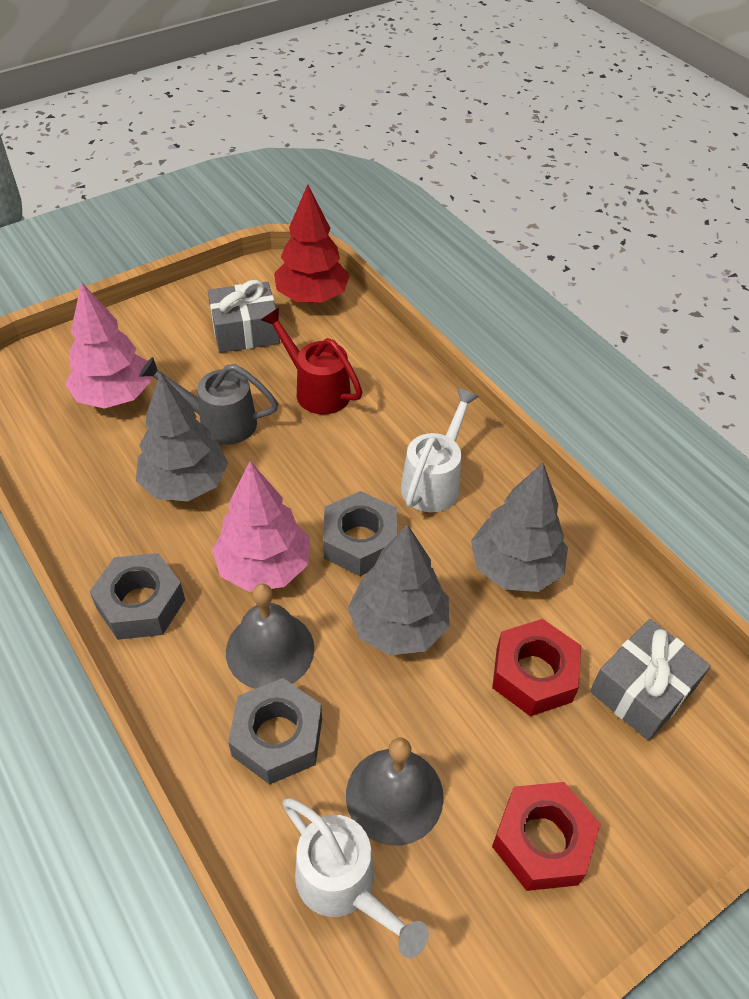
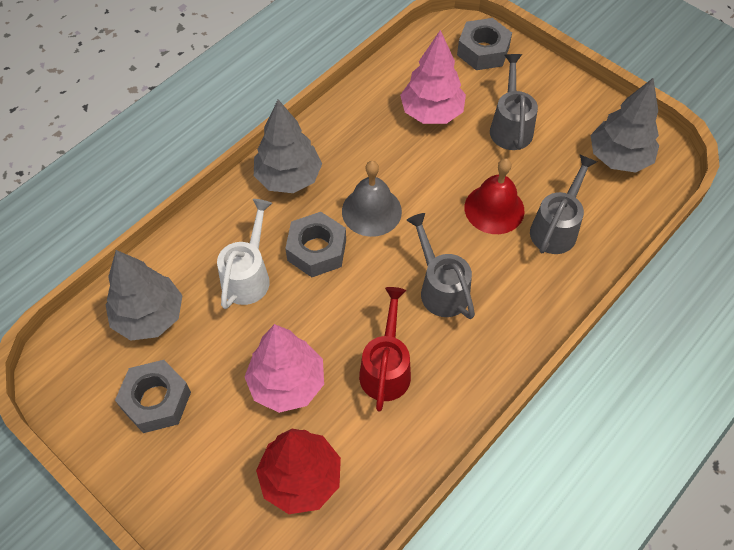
grey bell: [226,583,314,689] [346,737,444,846] = 2 -> [342,161,402,237] = 1
grey gift: [208,280,280,353] [590,619,711,741] = 2 -> none = 0
grey watering can: [139,357,278,445] = 1 -> [406,213,475,319] [490,54,538,150] [530,155,597,254] = 3
red bell: none = 0 -> [465,158,524,234] = 1
red nut: [492,619,581,716] [492,782,601,891] = 2 -> none = 0
white watering can: [283,798,429,958] [401,388,479,512] = 2 -> [217,199,272,309] = 1

